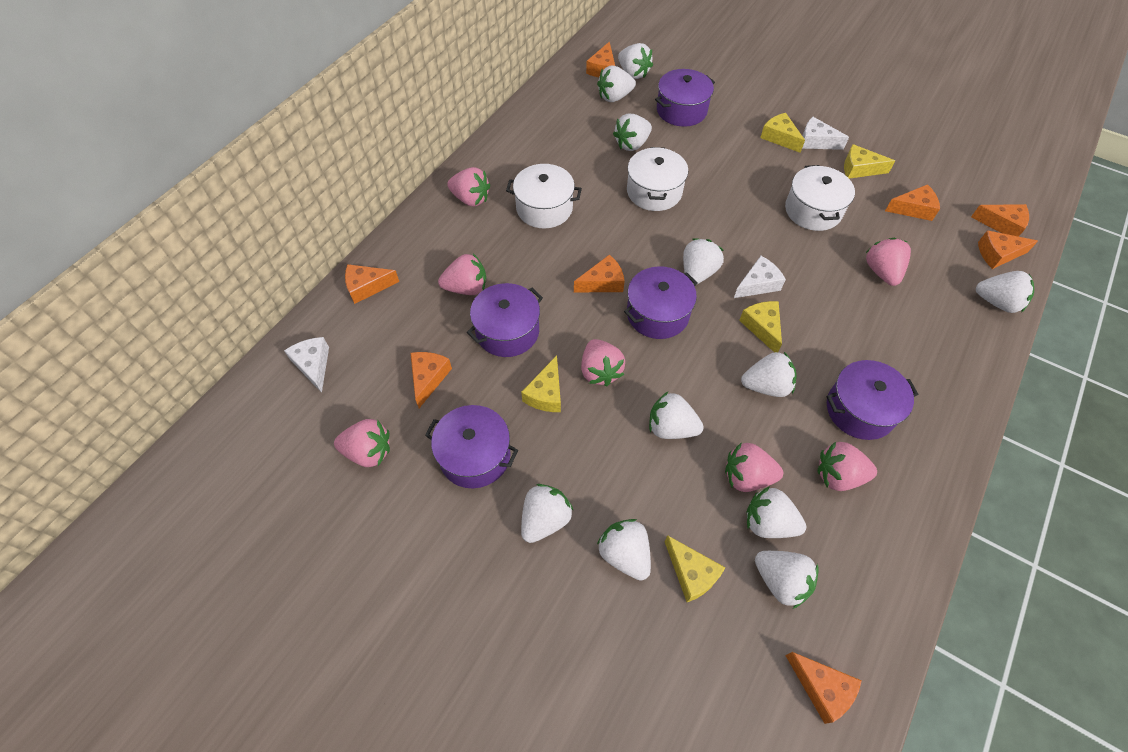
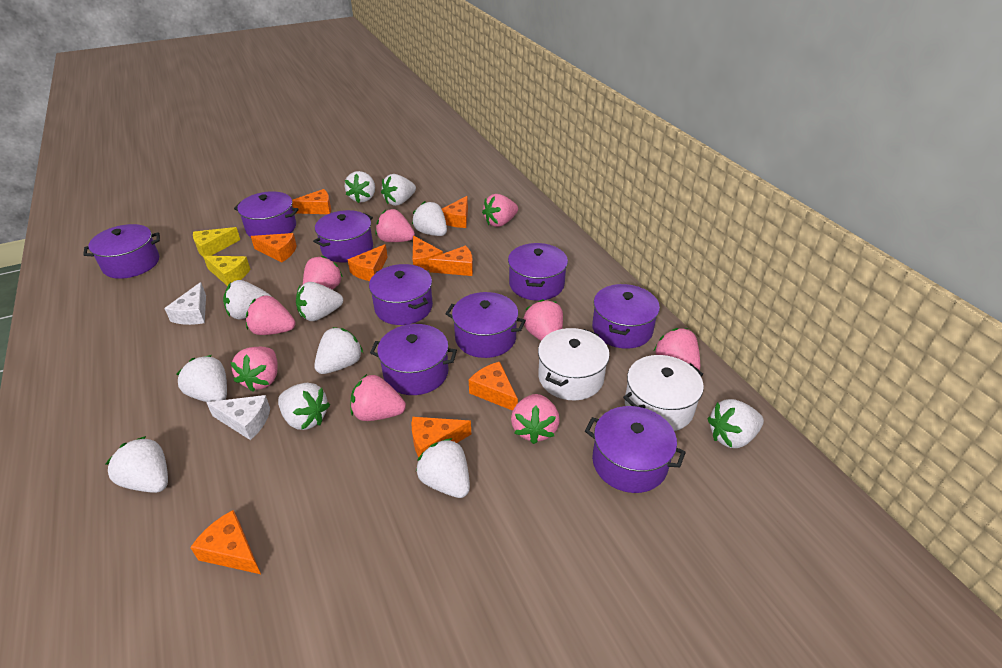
orange cheese: [345,264,399,304] [410,352,452,408] [574,254,625,292] [586,41,615,77] [785,652,862,724] [885,184,940,221] [971,204,1029,237] [978,230,1038,269] = 8 -> [190,510,261,574] [251,233,297,263] [292,189,331,214] [348,244,387,281] [412,417,471,457] [413,235,443,271] [428,245,473,276] [442,196,468,228] [469,362,518,411] = 9
pink strawberry: [334,419,390,467] [438,254,486,295] [447,167,490,207] [581,339,625,386] [725,442,783,492] [817,442,877,491] [866,238,911,286] = 7 -> [230,347,278,392] [246,296,295,335] [303,256,343,289] [350,374,406,421] [375,209,415,242] [482,194,518,227] [511,394,560,444] [524,299,563,341] [654,328,700,370] = 9
purple pot: [425,405,518,488] [467,283,543,357] [624,266,698,339] [655,69,715,127] [827,360,918,440] = 5 -> [83,224,160,279] [234,191,299,237] [313,210,373,263] [369,264,433,325] [370,324,457,395] [445,292,526,358] [508,243,568,301] [585,406,686,493] [592,284,660,349] = 9
white cheese: [284,337,329,393] [734,256,786,298] [802,117,849,150] = 3 -> [164,282,206,325] [206,395,270,440] = 2
white pot: [506,164,582,228] [627,147,688,211] [785,165,855,231] = 3 -> [538,328,610,400] [623,355,704,431] = 2
yellow cheese: [521,355,561,412] [665,535,726,602] [739,301,782,352] [760,113,805,153] [844,144,895,179] = 5 -> [193,227,240,257] [203,256,250,286] = 2

